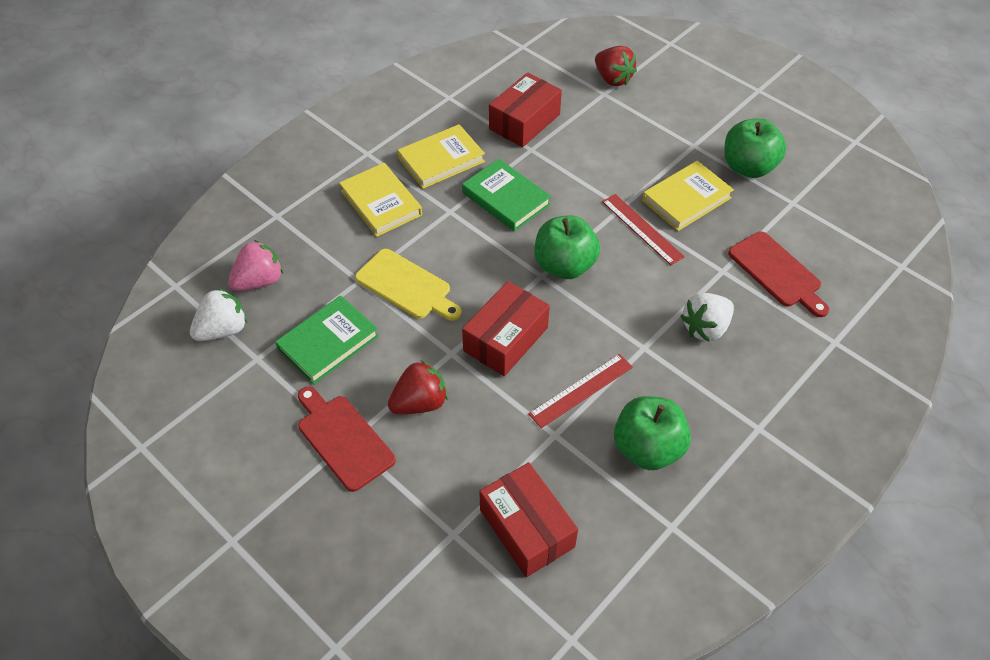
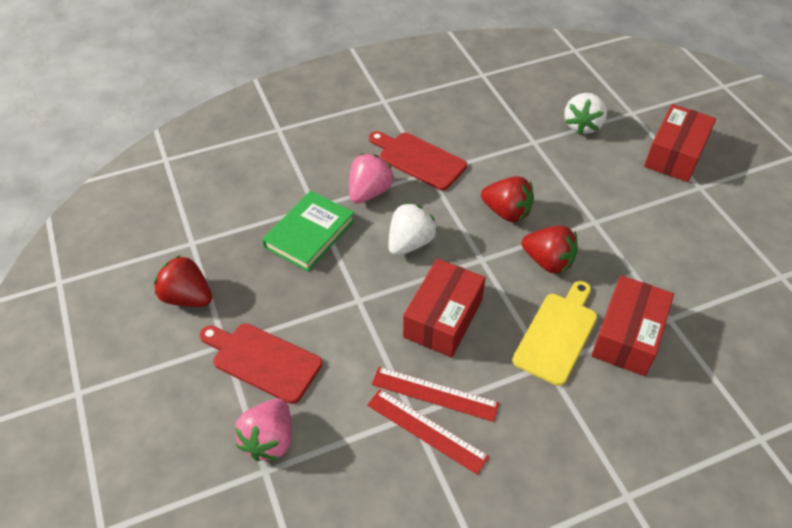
green apple: [534,215,600,279] [614,396,691,470] [725,118,786,178] = 3 -> none = 0
green book: [275,296,379,384] [462,159,551,231] = 2 -> [262,191,355,271] = 1
pink strawberry: [228,240,283,291] = 1 -> [234,398,292,461] [349,154,394,204] = 2
red strawberry: [388,360,448,414] [595,46,637,86] = 2 -> [154,255,212,307] [481,176,534,222] [521,226,578,274] = 3
yellow book: [339,163,422,237] [398,124,485,189] [642,161,734,231] = 3 -> none = 0

